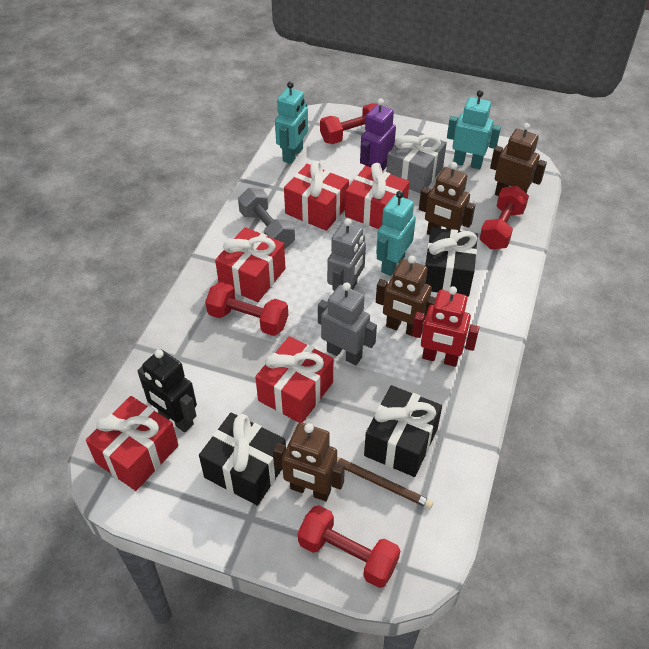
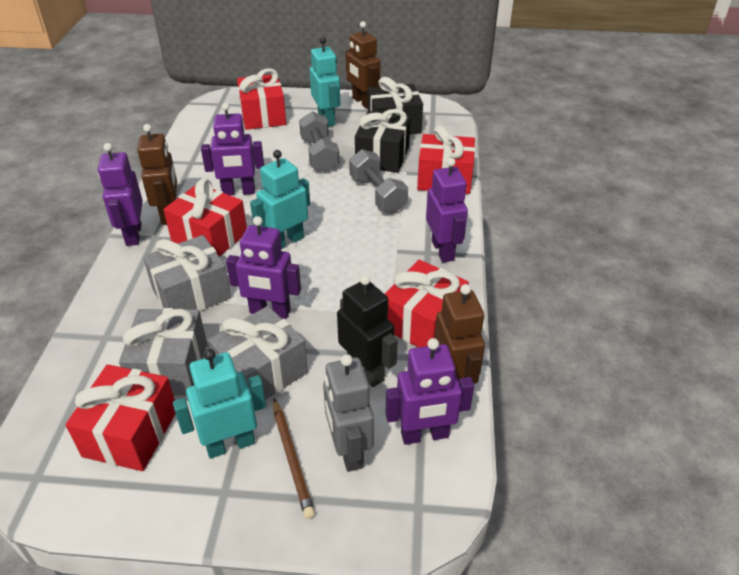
black gift: [199,412,286,506] [364,385,442,477] [425,228,478,297] = 3 -> [355,109,411,173] [368,77,423,134] = 2
brown robot: [273,422,345,501] [376,256,436,338] [419,162,475,235] [490,123,547,196] = 4 -> [137,124,177,225] [346,21,380,109] [435,284,485,384] = 3
grey dumbbell: [238,188,295,250] = 1 -> [299,111,339,172] [349,149,408,213] = 2
grey gift: [386,129,447,194] = 1 -> [119,308,207,395] [143,235,231,311] [208,306,308,400] = 3
grey robot: [318,282,377,365] [327,218,366,291] = 2 -> [323,354,374,472] = 1
purple robot: [360,99,396,171] = 1 -> [98,143,143,246] [201,103,264,195] [226,216,301,319] [385,338,474,445] [426,158,468,263] = 5
red dumbbell: [205,282,288,336] [298,505,400,588] [320,103,377,144] [479,186,529,249] = 4 -> none = 0
red robot: [412,286,479,367] = 1 -> none = 0

